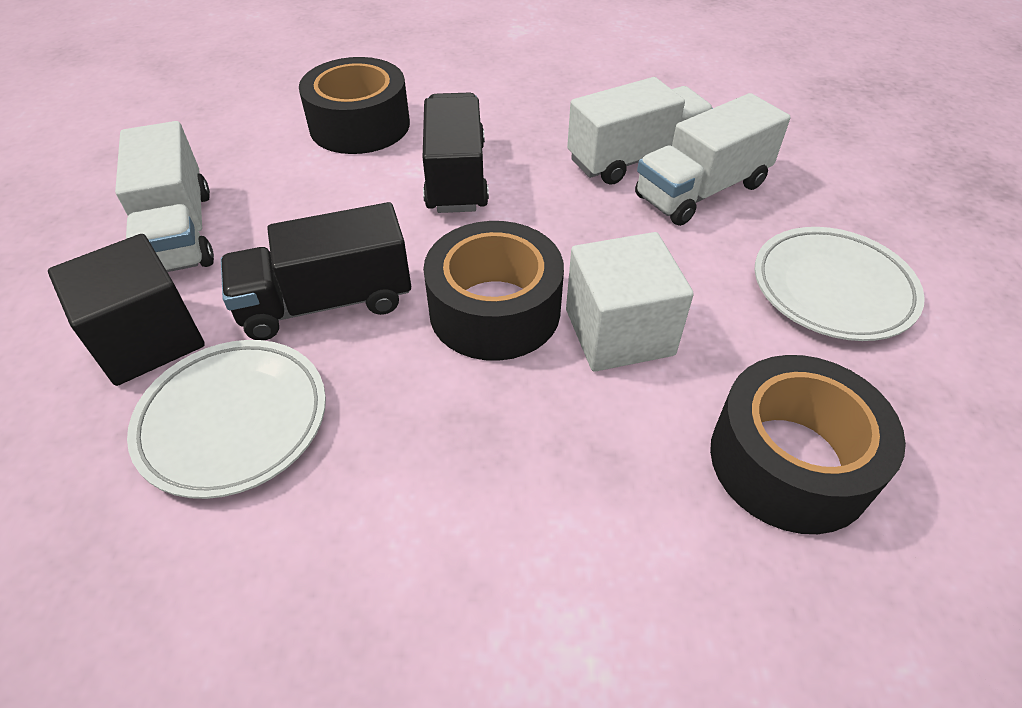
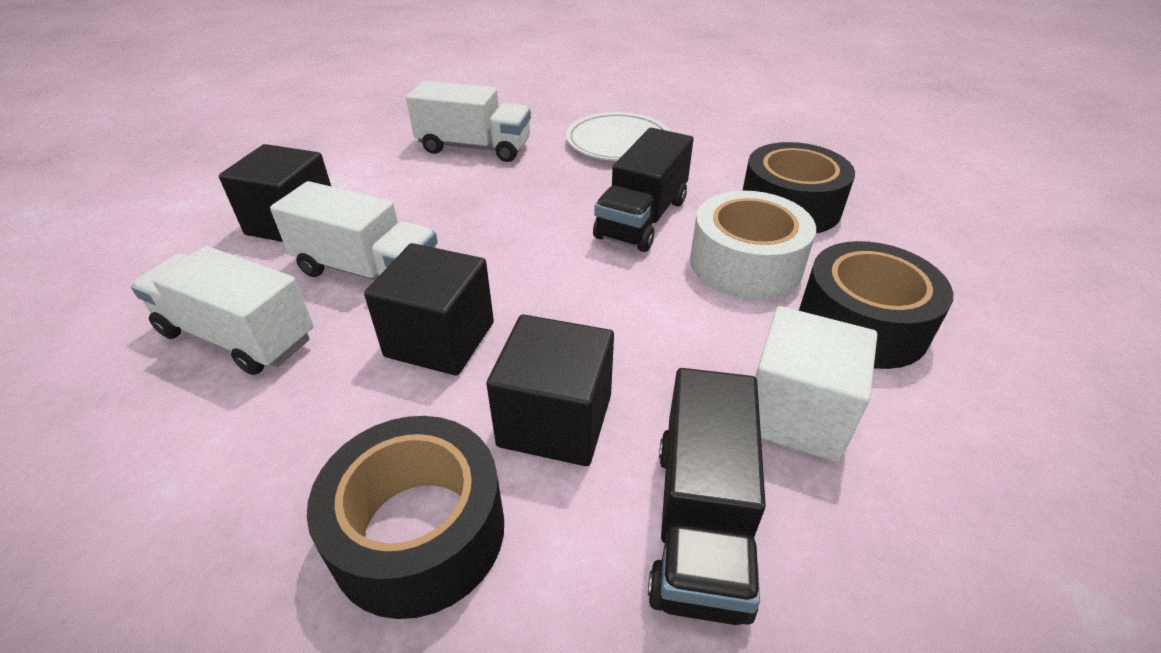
black cube: [48,234,205,386] = 1 -> [219,144,331,242] [364,243,494,376] [486,314,614,466] = 3
white plate: [127,340,326,499] [755,227,925,341] = 2 -> [566,112,671,161] = 1
white tape: none = 0 -> [690,191,816,300] = 1

